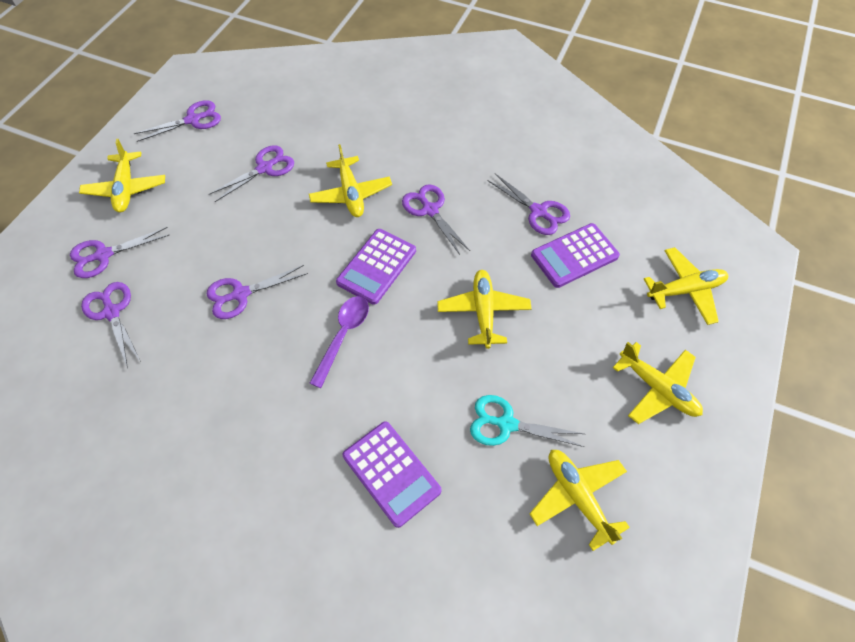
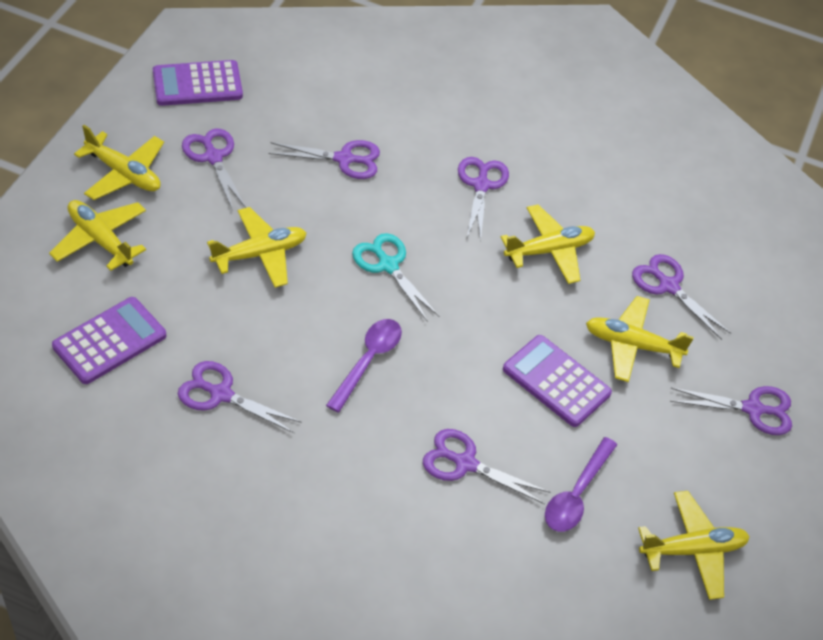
purple spoon: [309,296,369,388] = 1 -> [326,319,402,413] [545,437,617,532] = 2

